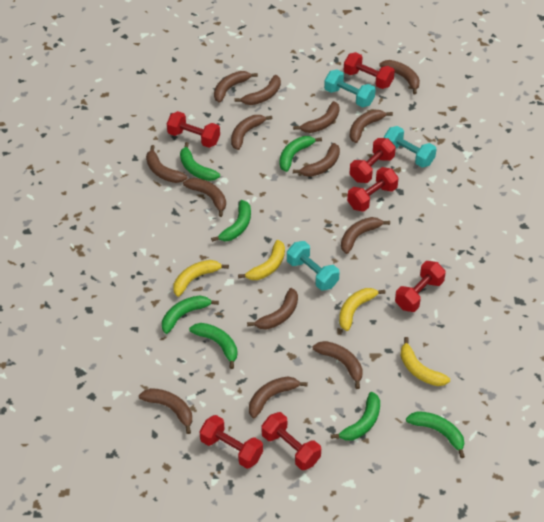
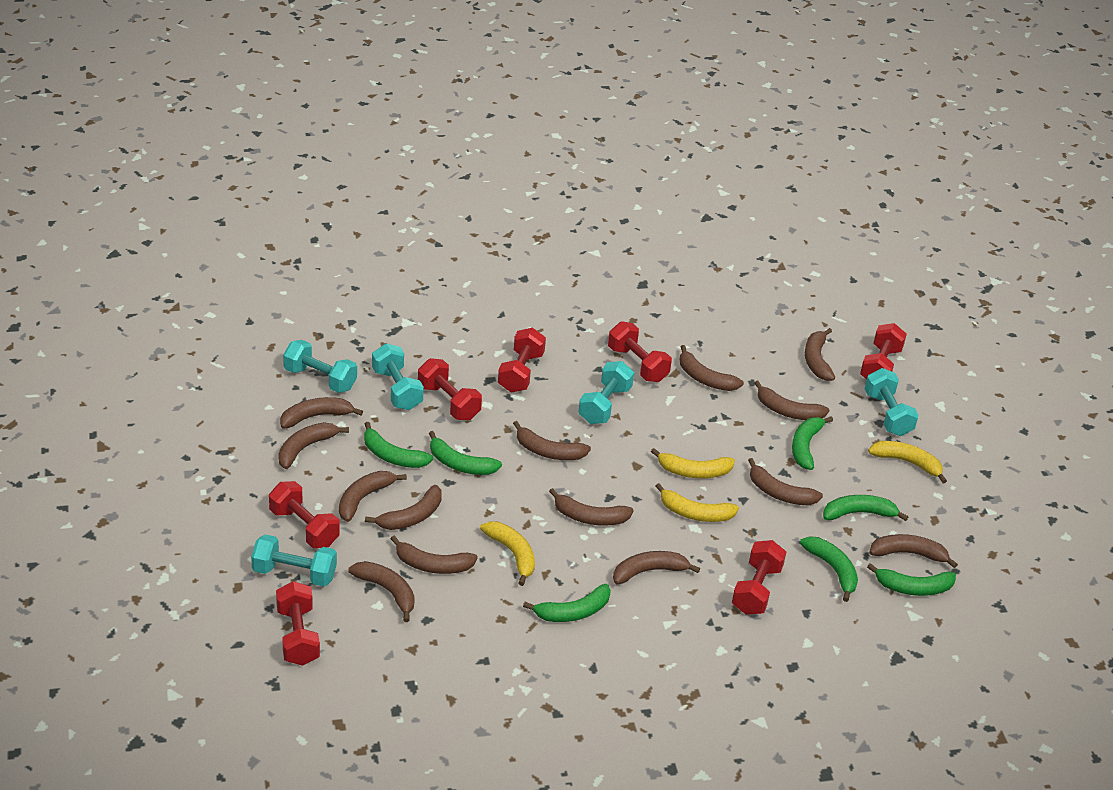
turquoise dumbbell: [287,241,340,291] [324,70,376,107] [384,126,436,168] = 3 -> [251,534,337,587] [283,340,357,393] [372,343,424,410] [578,361,634,424] [865,368,919,436] = 5

